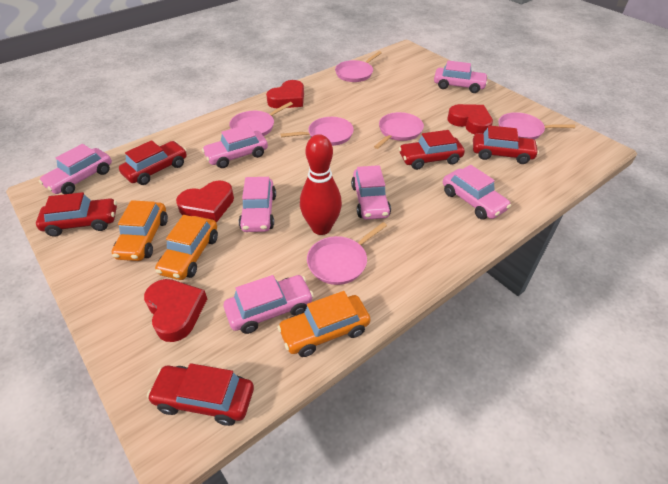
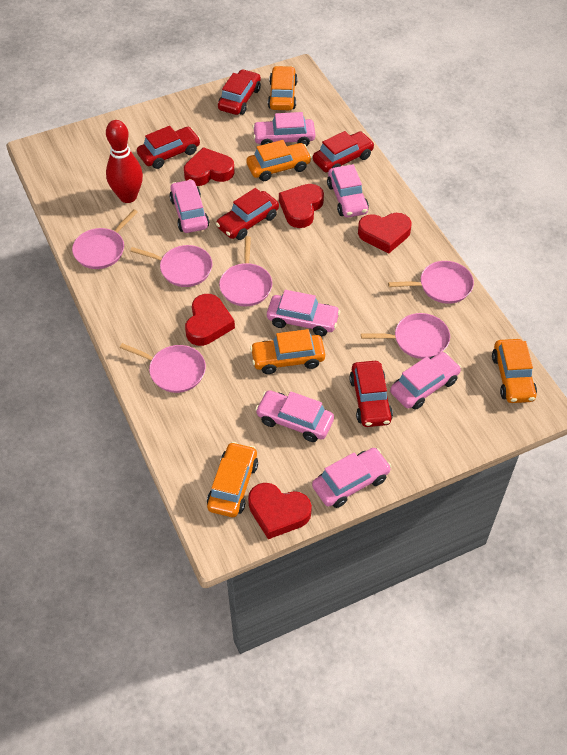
orange car: [112,200,168,261] [155,215,218,280] [277,291,370,357] = 3 -> [207,442,258,517] [246,140,312,181] [250,329,325,374] [268,66,297,110] [492,339,537,403] = 5
red heart: [144,279,207,342] [176,180,234,222] [266,80,304,108] [447,104,493,134] = 4 -> [184,147,235,186] [185,294,235,346] [248,483,312,539] [279,184,324,228] [358,213,412,254] = 5

